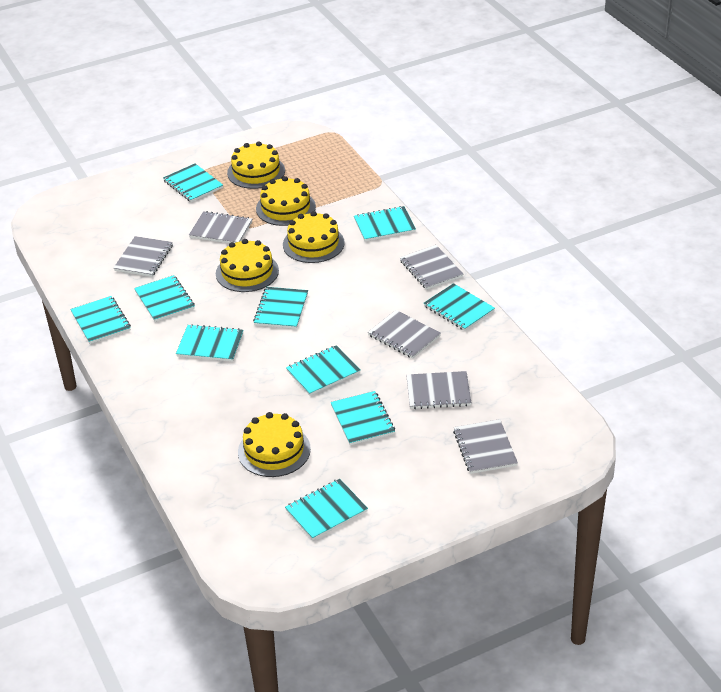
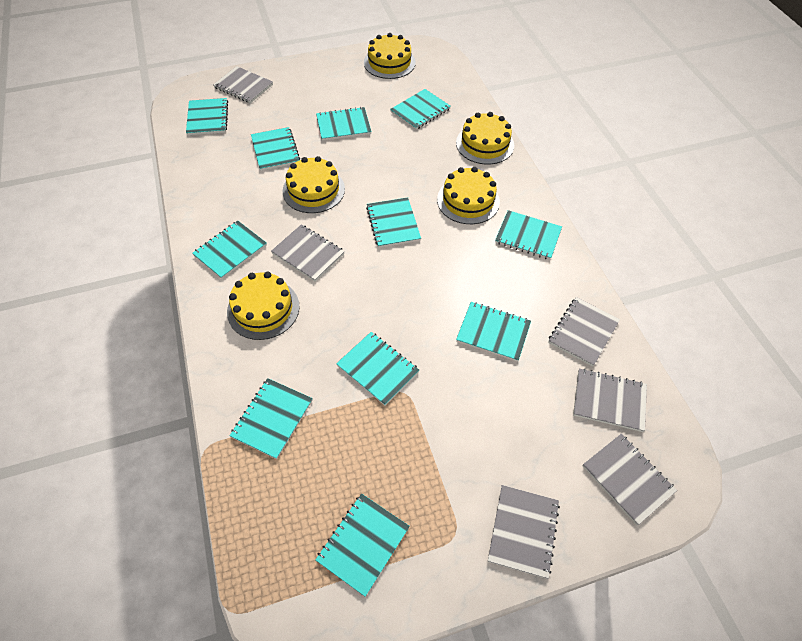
turquoise notebook: [70,296,131,344] [134,275,195,322] [163,164,223,202] [176,324,243,362] [253,287,308,329] [285,479,368,540] [286,345,360,395] [331,391,395,445] [354,206,416,241] [424,283,495,331] = 10 -> [186,98,228,135] [192,221,267,279] [230,378,313,459] [251,127,300,171] [315,494,410,597] [316,107,372,141] [336,332,419,406] [366,197,421,248] [390,89,451,130] [456,302,531,362] [495,210,562,260] = 11

